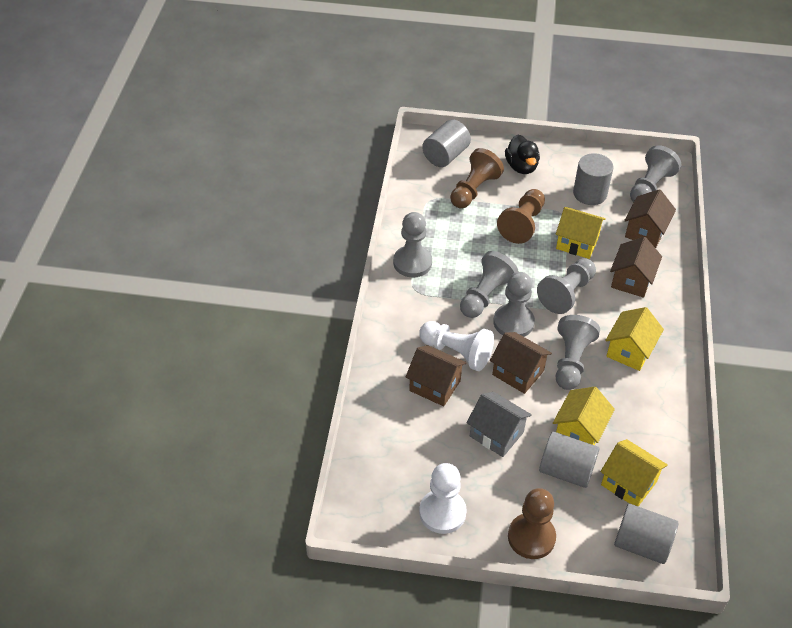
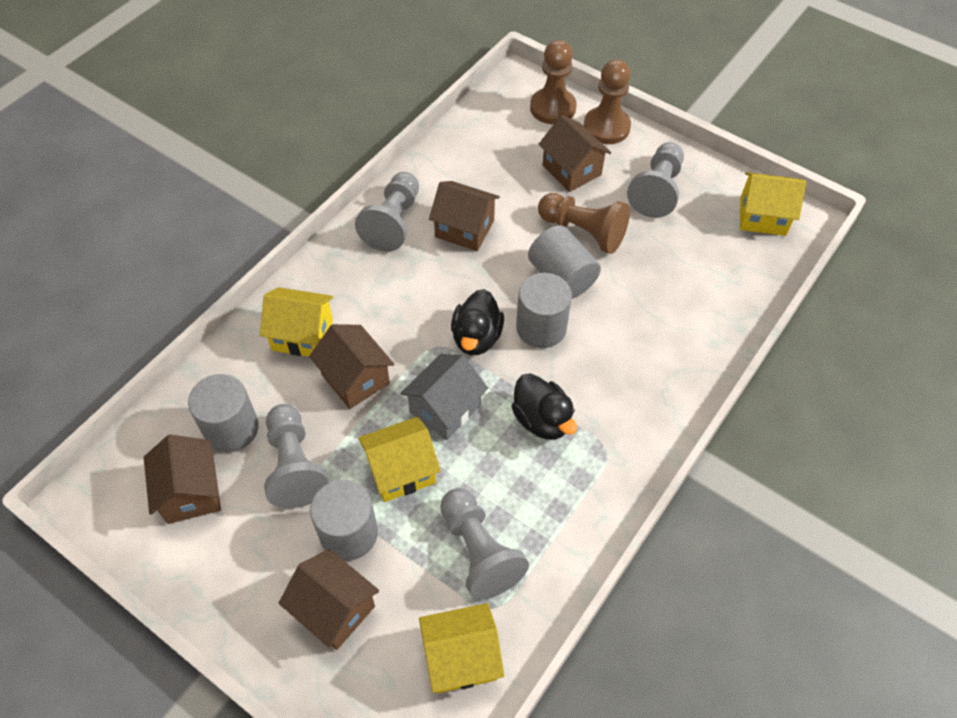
black duck: [505,134,540,174] = 1 -> [451,289,504,355] [511,373,577,440] = 2
brown house: [406,345,467,406] [490,332,552,394] [610,237,662,298] [624,189,676,248] = 4 -> [144,434,221,524] [279,549,379,650] [309,324,394,409] [429,181,500,251] [538,115,611,192] = 5
grey pawn: [393,212,432,278] [460,251,519,318] [493,272,535,337] [537,258,596,314] [556,315,600,390] [630,145,681,202] = 6 -> [264,404,329,508] [355,172,419,252] [440,488,529,600] [627,142,684,218] = 4
white pawn: [419,321,494,371] [419,463,467,534] = 2 -> none = 0

